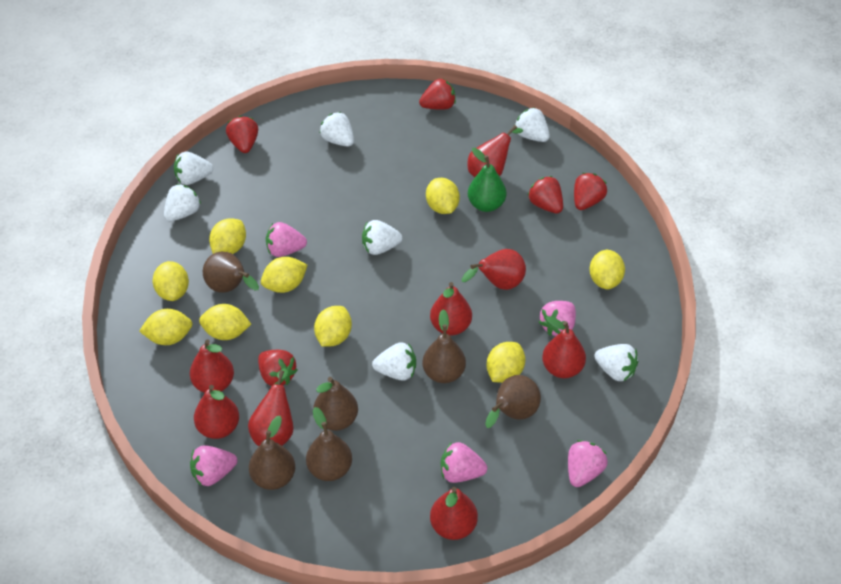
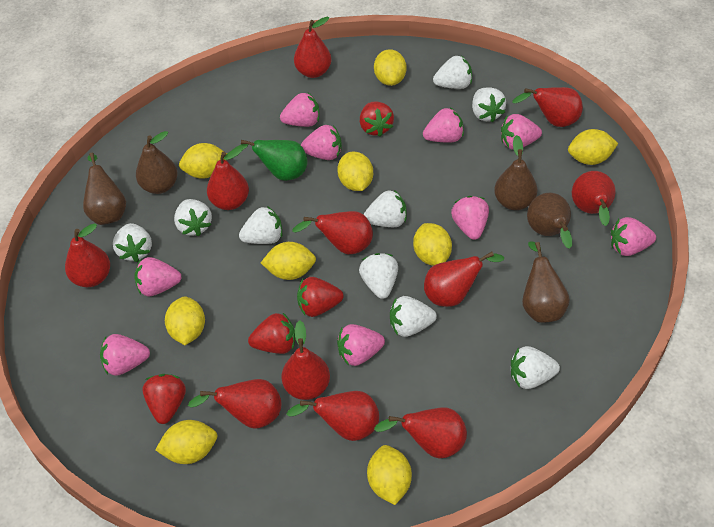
brown pear: [203,252,259,293] [249,416,295,490] [306,407,352,481] [313,377,358,431] [422,310,466,383] [485,375,541,428] = 6 -> [83,153,126,225] [136,131,178,194] [494,135,537,210] [522,241,570,323] [527,193,572,249] = 5
pink strawberry: [190,445,237,486] [266,222,307,257] [441,442,487,483] [539,301,576,336] [568,440,608,487] = 5 -> [100,334,150,376] [134,257,182,296] [280,93,319,127] [301,125,342,160] [337,324,385,366] [423,107,464,143] [451,196,489,240] [501,114,542,150] [611,217,656,256] = 9
red pear: [190,339,234,393] [194,385,239,439] [248,368,294,446] [430,282,472,335] [430,487,478,540] [462,249,526,290] [467,125,523,177] [542,316,586,378] = 8 -> [65,223,110,287] [188,379,281,429] [207,147,249,210] [282,320,330,400] [287,391,379,441] [292,211,373,254] [294,17,332,78] [374,407,467,458] [424,252,504,307] [512,87,583,127] [572,171,616,226] = 11
red strawberry: [226,116,258,153] [258,350,298,386] [419,78,456,110] [528,176,563,214] [574,173,607,210] = 5 -> [142,374,186,424] [248,313,295,354] [297,277,344,317] [360,102,394,136] = 4
white strawberry: [164,184,201,221] [174,152,213,185] [320,112,354,147] [362,220,402,255] [372,342,416,381] [515,107,550,142] [594,344,638,382] = 7 -> [113,223,152,262] [174,199,212,236] [239,206,282,244] [359,253,398,299] [364,190,407,227] [390,296,437,337] [433,56,472,89] [472,87,506,122] [511,346,560,389] = 9

